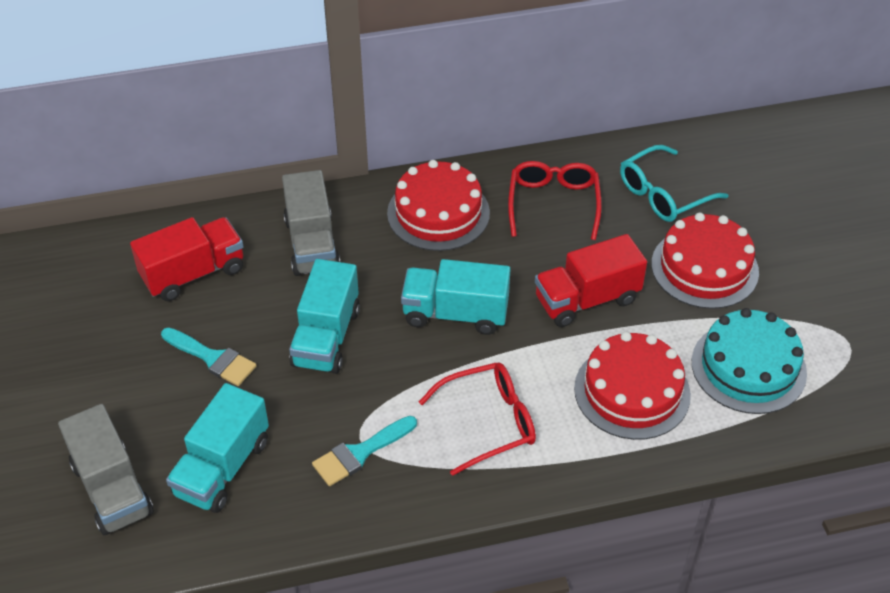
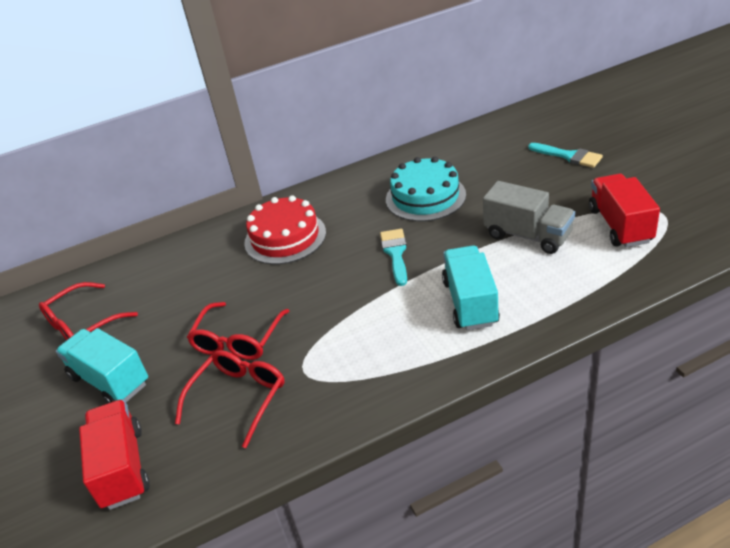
grey truck: [58,404,154,535] [282,170,340,276] = 2 -> [483,181,575,254] = 1
red cake: [387,160,490,251] [574,332,691,440] [651,213,759,309] = 3 -> [244,195,326,264] = 1
red glasses: [419,363,536,476] [508,161,602,240] = 2 -> [39,282,138,340] [175,350,285,448] [187,302,289,360] = 3
turquoise glasses: [620,145,728,222] = 1 -> none = 0
turquoise truck: [166,383,269,513] [289,259,360,374] [401,259,511,335] = 3 -> [56,328,148,403] [442,245,500,330] = 2

